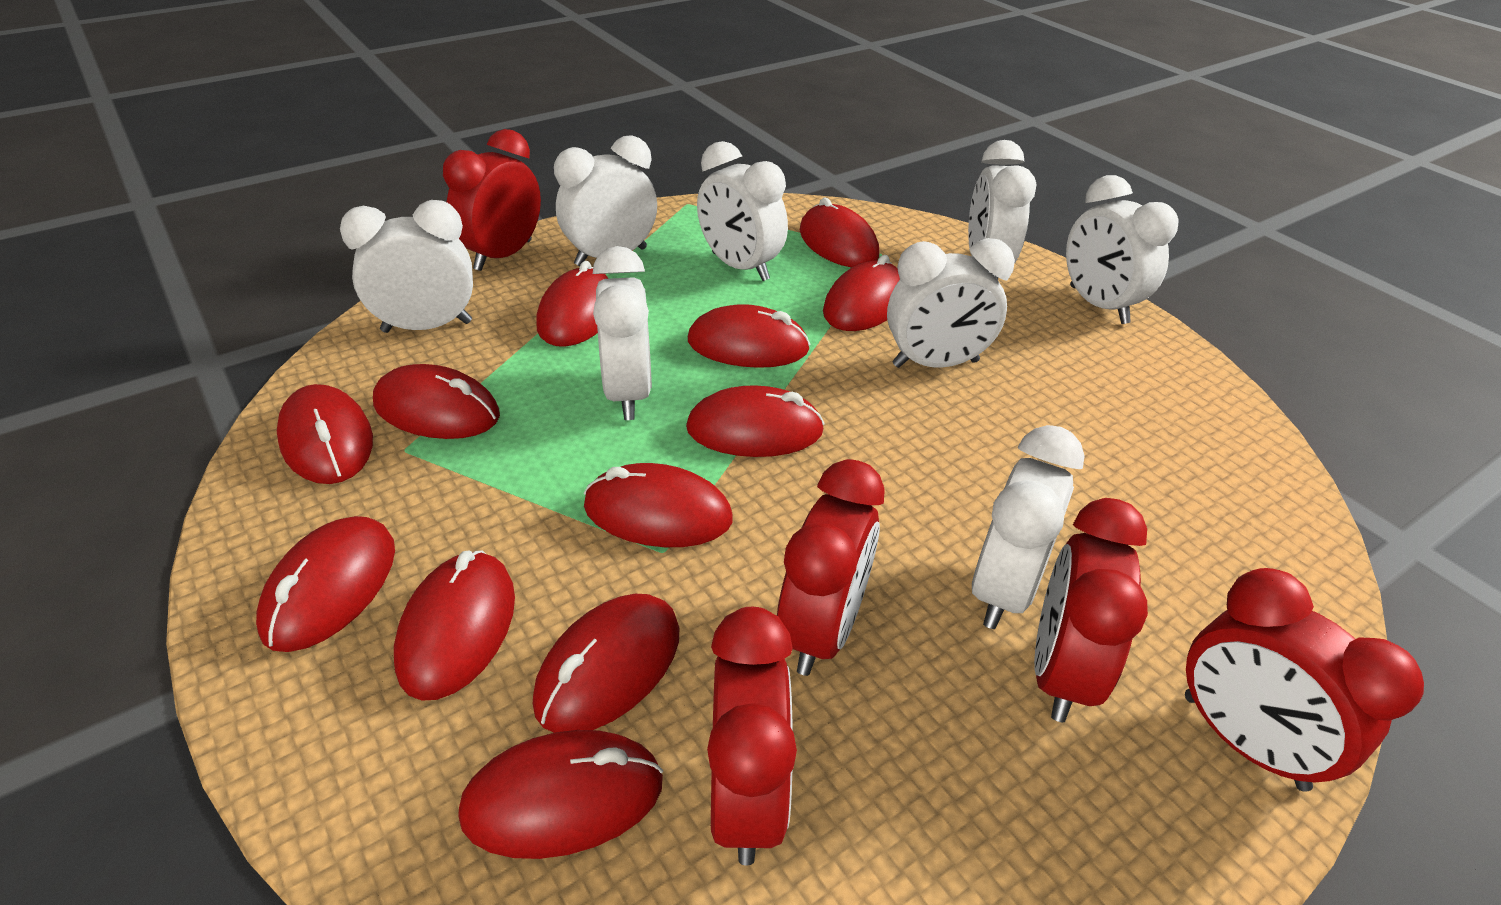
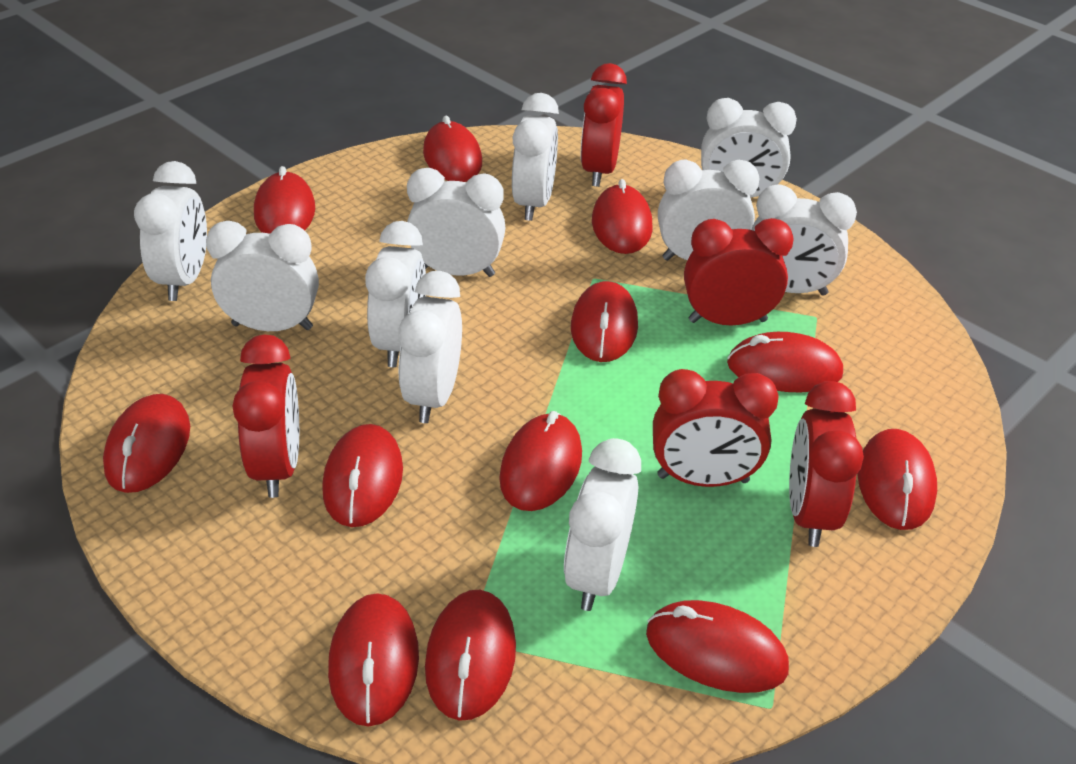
white clock: [340,200,473,333] [554,135,657,266] [593,246,652,420] [697,141,788,281] [887,238,1015,368] [968,140,1037,280] [972,425,1085,629] [1066,175,1179,324] = 8 -> [134,161,207,301] [206,221,319,331] [365,221,426,367] [398,271,462,423] [407,168,506,277] [512,93,559,221] [564,438,641,611] [658,159,759,261] [701,98,797,198] [751,185,857,296] = 10

